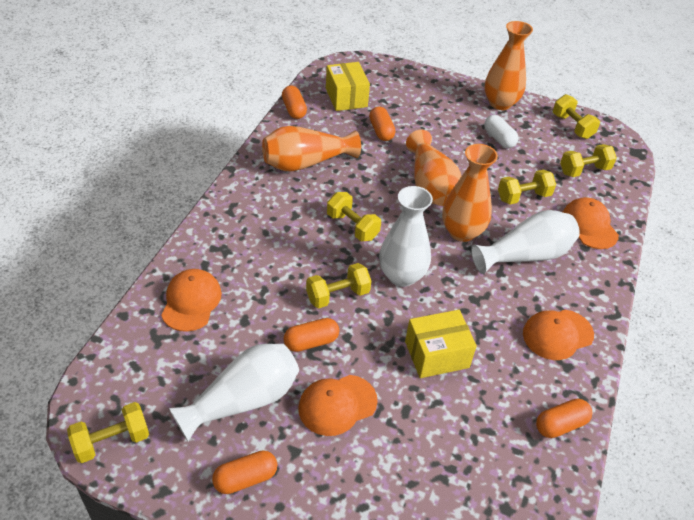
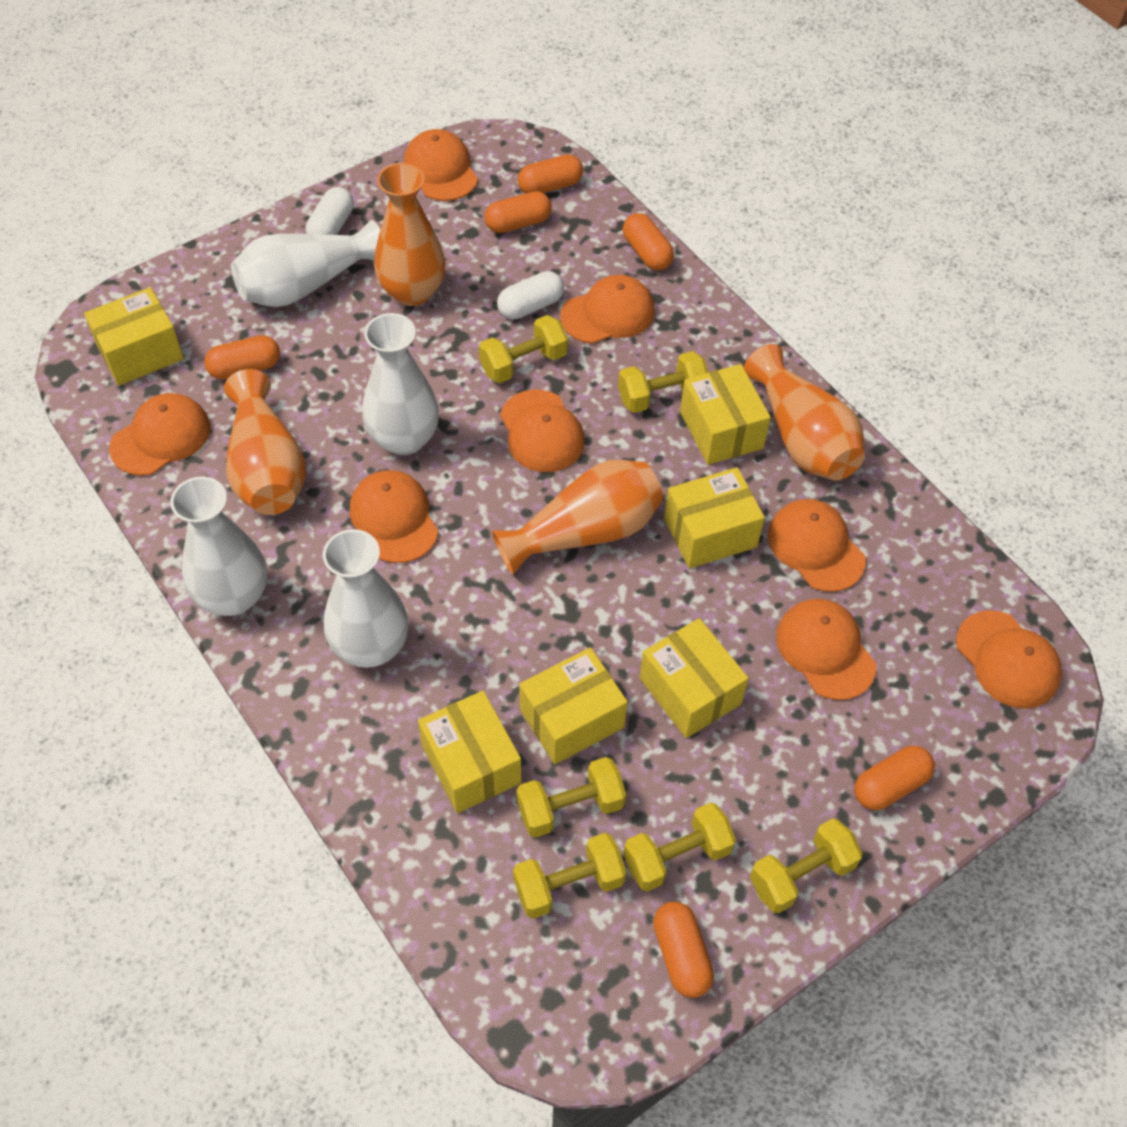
orange cap: [161,269,222,332] [298,375,378,436] [523,310,594,360] [563,197,619,249] = 4 -> [109,393,210,476] [350,470,439,563] [404,129,478,201] [500,390,585,472] [560,275,655,344] [768,499,866,592] [776,599,876,700] [956,610,1062,709] = 8
orange capsule: [212,450,277,494] [282,86,307,119] [284,318,339,352] [369,106,396,141] [536,399,592,438] = 5 -> [204,335,280,379] [484,191,552,233] [518,154,583,193] [623,213,674,271] [653,902,714,998] [854,746,935,810] = 6
white capsule: [484,115,519,148] = 1 -> [306,187,354,235] [497,271,564,319] = 2
white vase: [169,344,299,441] [379,186,433,287] [471,210,580,274] = 3 -> [170,477,267,616] [231,220,380,307] [323,529,408,668] [362,313,439,455] = 4
yellow box: [326,62,370,111] [405,310,477,378] = 2 -> [84,287,184,386] [418,691,521,813] [519,647,628,765] [639,618,749,738] [664,467,765,568] [680,364,771,465] = 6

